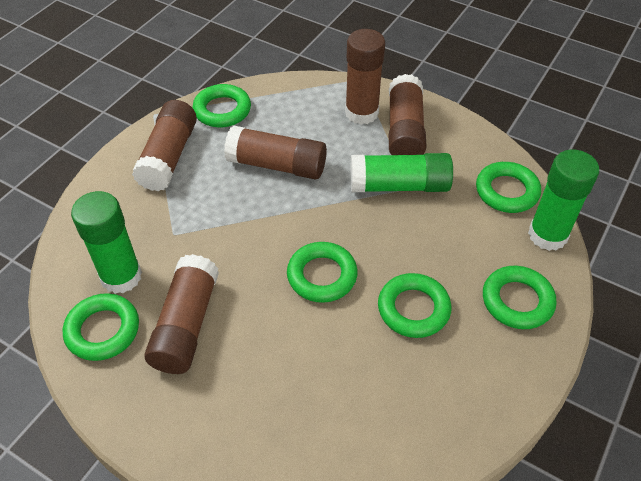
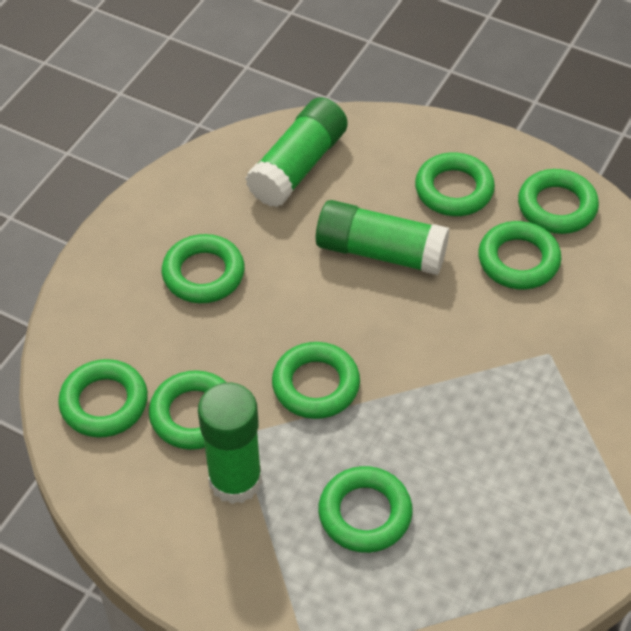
brown glue stick: [132,100,197,192] [144,254,219,374] [224,125,327,179] [345,29,385,125] [389,74,427,155] = 5 -> none = 0
green ring: [63,293,139,361] [193,84,251,127] [287,242,358,303] [378,273,451,338] [476,162,541,213] [483,266,556,329] = 6 -> [58,359,148,437] [149,370,227,450] [162,234,245,303] [272,342,360,419] [318,466,413,553] [415,153,495,216] [478,221,561,290] [518,169,599,234] = 8

